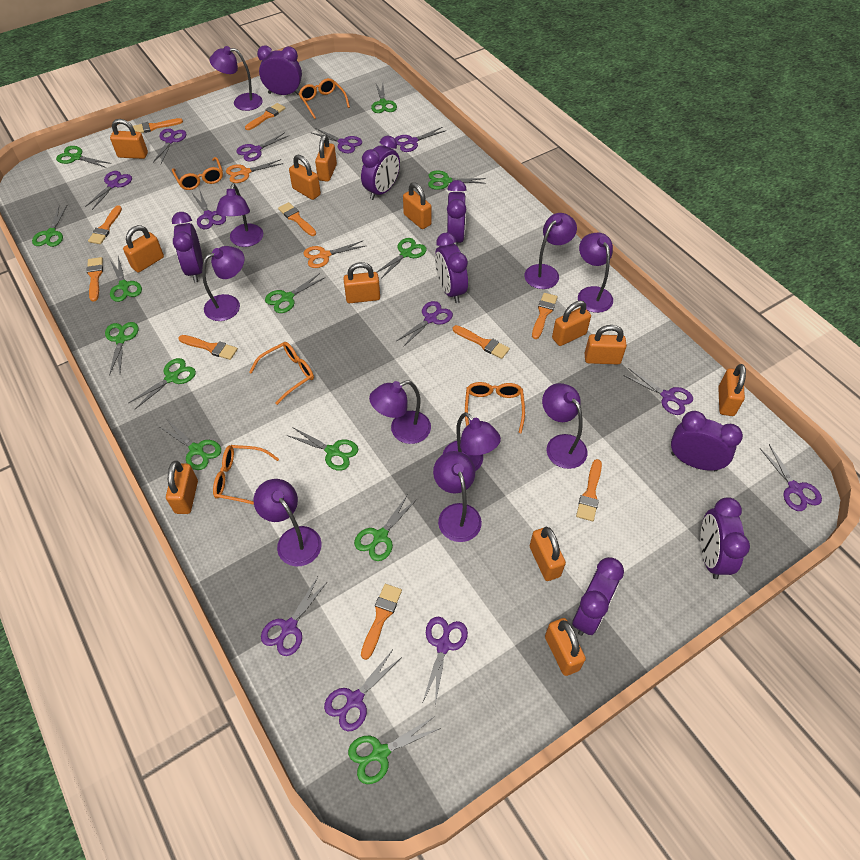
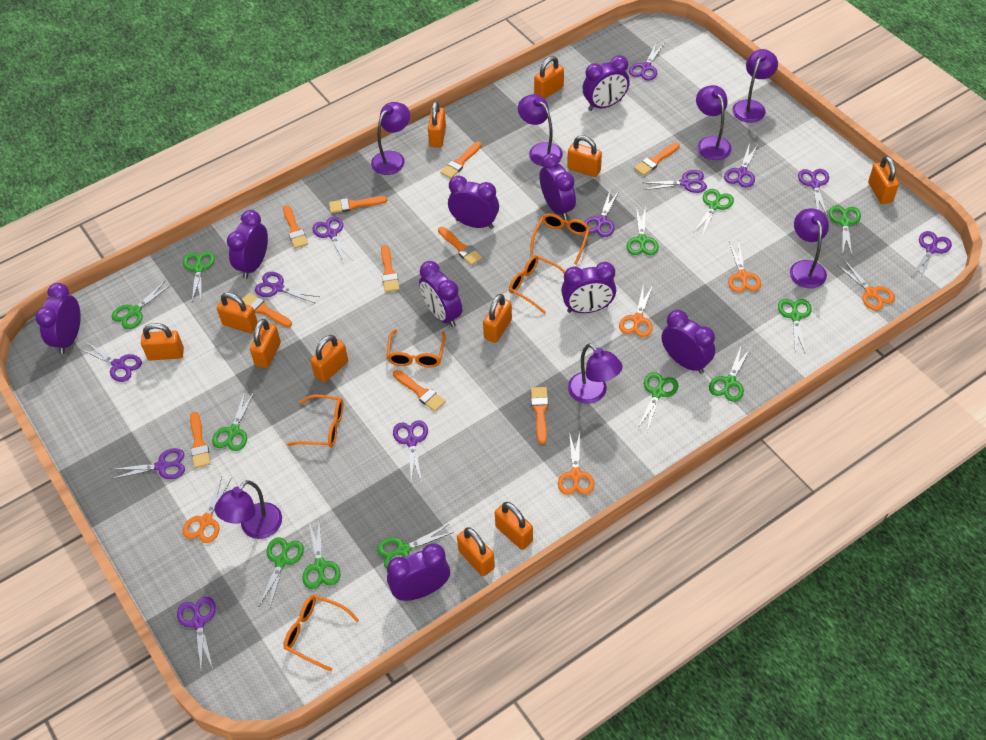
green scissors: [32,205,67,247] [56,146,111,168] [105,322,138,376] [110,257,142,302] [129,358,196,409] [158,420,221,470] [265,273,326,313] [286,427,358,471] [348,716,441,784] [354,494,417,561] [371,84,397,113] [377,238,427,279] [428,170,486,190] = 13 -> [112,280,172,329] [183,251,215,302] [212,391,255,451] [258,537,304,610] [302,520,340,589] [377,524,454,569] [627,207,659,255] [637,372,679,432] [693,189,734,236] [709,346,750,402] [778,299,812,353] [829,206,861,255] = 12
orange padlock: [110,119,148,159] [123,225,164,273] [166,461,198,514] [289,155,321,200] [315,135,337,182] [343,262,380,303] [403,182,432,229] [530,527,566,581] [545,618,586,676] [552,301,591,346] [585,325,627,364] [718,364,746,416] = 12 -> [141,323,184,360] [217,292,258,333] [250,319,281,368] [310,335,348,382] [428,101,446,147] [457,527,495,576] [483,294,512,343] [495,502,533,550] [534,56,564,99] [567,135,602,177] [868,156,899,204] = 11
orange scissors: [226,159,284,183] [303,241,365,268] = 2 -> [183,477,232,543] [558,432,594,495] [619,283,653,338] [728,242,761,292] [837,260,895,311] = 5
purple clock: [172,212,203,282] [257,45,302,95] [361,136,400,200] [435,232,468,303] [447,180,467,246] [572,557,624,636] [671,411,743,471] [700,497,750,579] = 8 -> [35,283,81,354] [227,210,268,279] [387,543,450,601] [419,261,462,327] [448,176,499,229] [539,153,576,220] [561,262,616,313] [583,55,630,111] [662,310,715,374] = 9
purple lamp: [202,246,244,321] [210,46,263,111] [216,184,263,247] [254,479,322,566] [369,380,431,444] [433,451,482,542] [442,412,501,472] [524,213,577,289] [542,383,587,469] [578,233,613,313] = 10 -> [214,480,282,539] [371,102,410,175] [518,94,563,166] [568,343,623,404] [696,85,732,160] [732,49,778,123] [790,208,829,288] = 7

